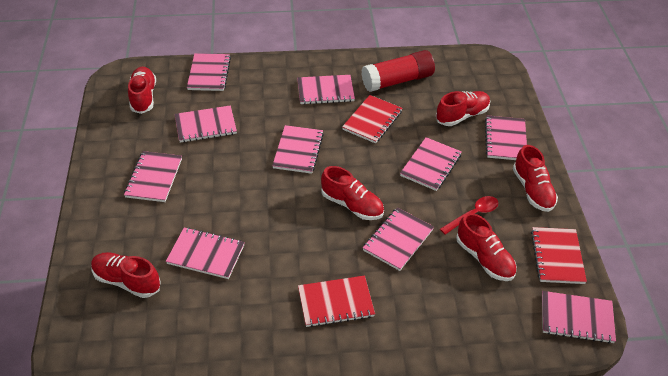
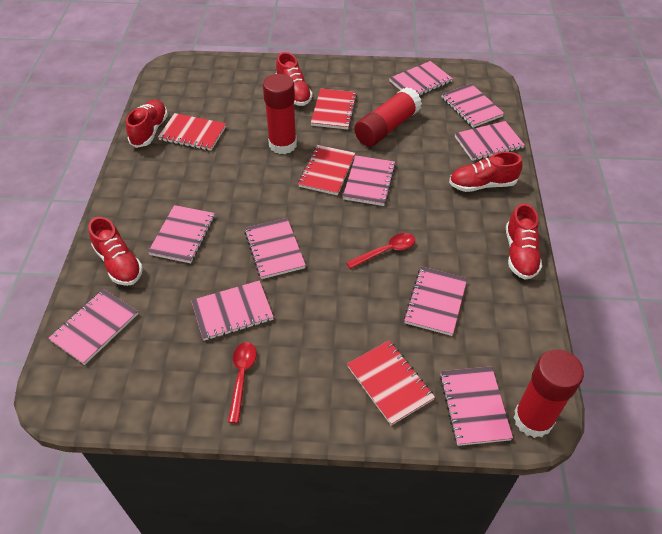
red glue stick: [362,50,435,92] = 1 -> [263,74,297,154] [354,87,422,147] [513,349,584,438] = 3
red notebook: [298,276,375,327] [342,95,403,144] [531,227,587,284] = 3 -> [158,113,226,151] [298,145,355,195] [311,89,357,130] [347,340,435,426] = 4
red shoe: [91,252,161,298] [128,67,156,114] [321,166,384,220] [436,91,490,126] [456,213,517,281] [513,145,558,212] = 6 -> [88,217,143,286] [126,100,168,148] [276,52,312,106] [449,152,523,192] [506,203,542,280] = 5
red spoon: [440,196,498,235] = 1 -> [228,342,257,423] [346,233,415,269] = 2

